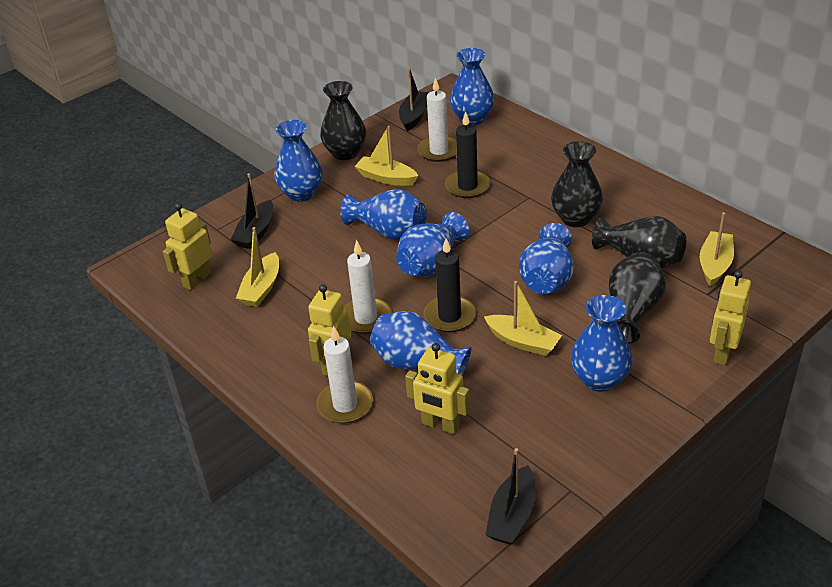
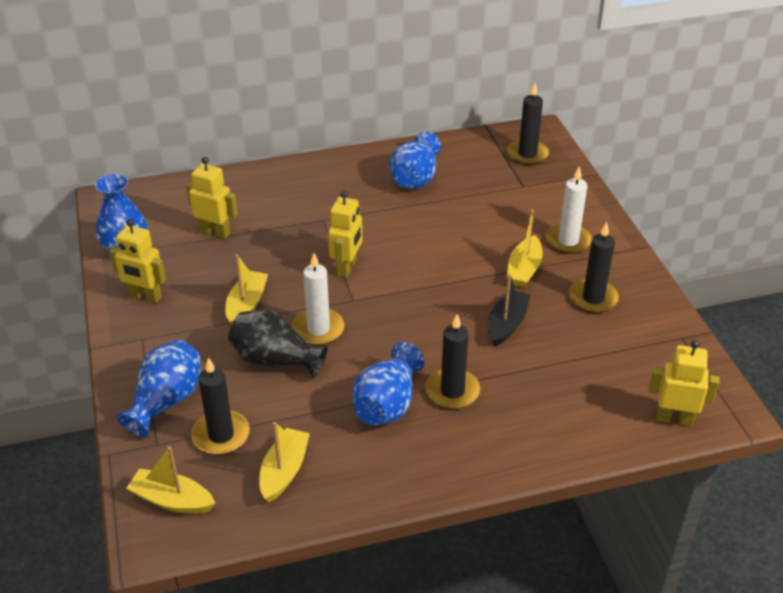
black boat: [231,173,273,249] [399,68,429,131] [485,448,536,545] = 3 -> [488,273,531,346] = 1
black candle: [424,238,476,332] [445,111,490,198] = 2 -> [191,357,250,455] [425,314,481,409] [506,83,550,165] [569,222,620,313] = 4
black vase: [320,81,366,160] [551,141,603,227] [592,216,686,269] [609,252,666,344] = 4 -> [228,309,328,378] = 1
blue vase: [274,120,323,202] [340,189,427,240] [370,311,472,375] [396,212,469,277] [450,48,494,126] [519,223,574,294] [571,295,633,392] = 7 -> [95,174,148,252] [116,340,201,438] [352,342,424,425] [389,131,441,189] = 4
white candle: [316,326,373,424] [343,240,392,334] [417,78,457,162] = 3 -> [292,253,345,345] [545,166,593,254] = 2

